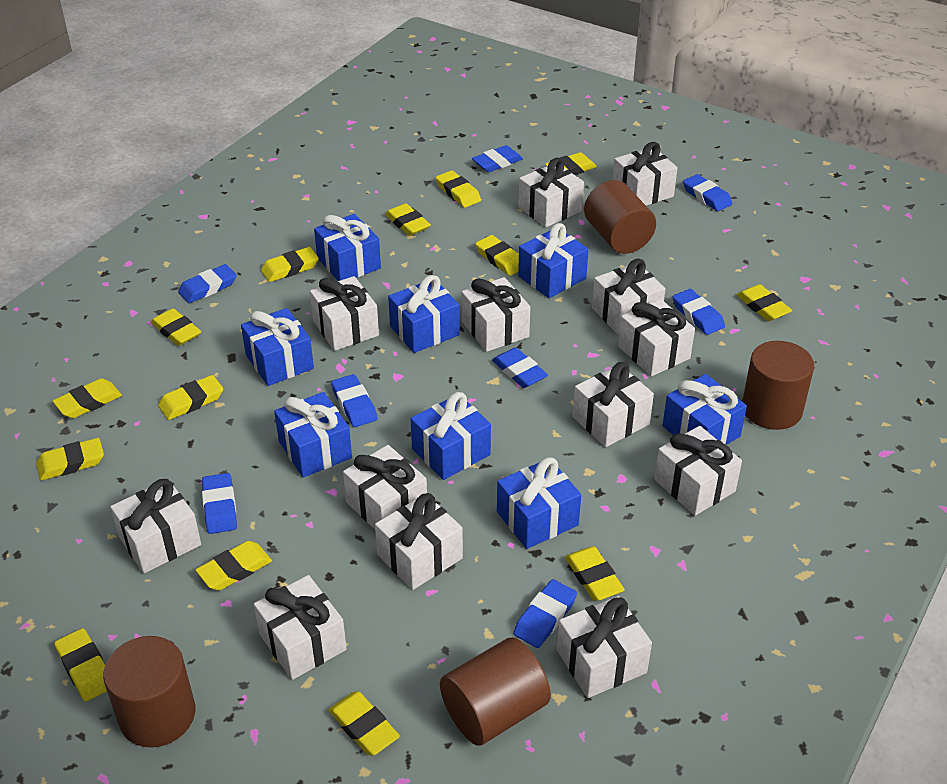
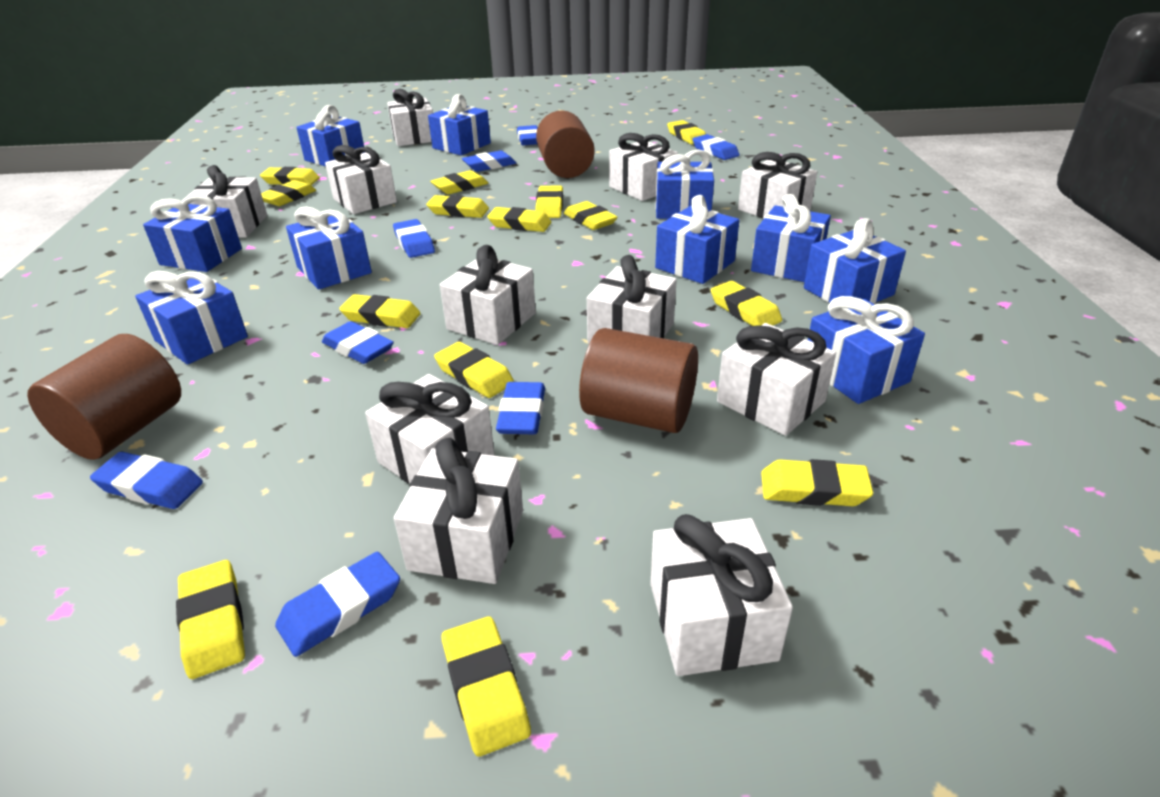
blue gift: [241,308,314,386] [274,392,352,478] [314,214,381,281] [388,275,460,353] [411,392,491,480] [497,458,581,549] [518,223,589,298] [662,374,747,445] = 8 -> [135,271,248,365] [143,195,242,272] [286,206,372,290] [296,105,365,167] [428,94,491,156] [655,149,714,219] [655,195,739,284] [751,194,831,282] [804,218,906,304] [808,296,925,404] = 10
brown cylinder: [103,636,195,748] [440,637,551,746] [584,180,656,254] [742,341,814,430] = 4 -> [27,334,181,460] [536,110,595,178] [579,328,698,433] = 3
white gift: [110,479,201,573] [254,575,347,680] [310,276,379,351] [343,445,427,529] [375,493,463,590] [462,277,530,352] [518,158,584,227] [557,596,652,698] [573,362,654,447] [592,259,666,335] [613,142,678,206] [618,299,695,376] [654,426,742,516] = 13 -> [185,165,267,238] [325,145,397,214] [365,374,495,484] [387,89,433,146] [394,438,523,584] [440,245,536,345] [587,255,677,344] [609,133,678,201] [650,514,793,676] [717,323,836,436] [738,152,817,218] = 11

